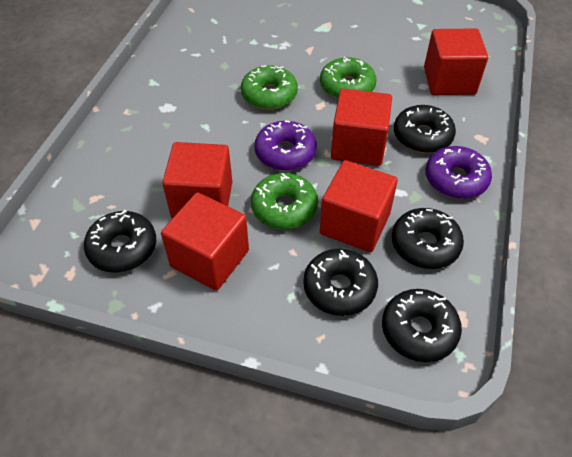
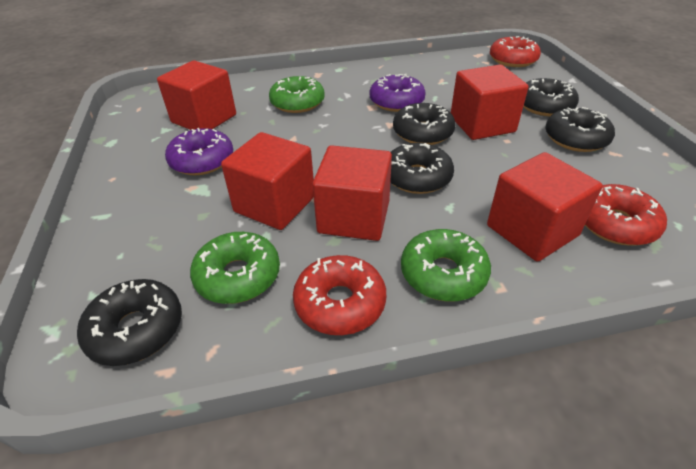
red donut: none = 0 -> [293,255,386,335] [490,36,541,67] [585,184,667,246] = 3

